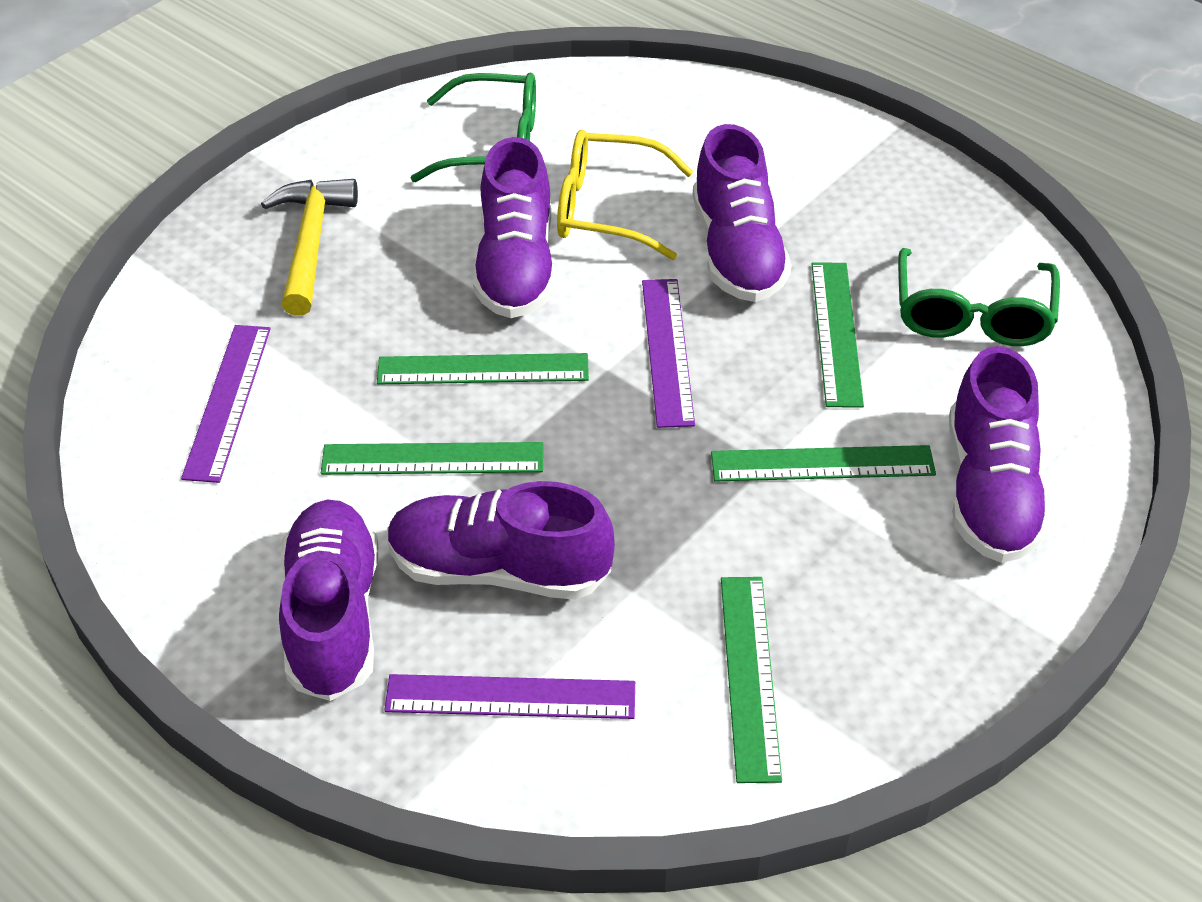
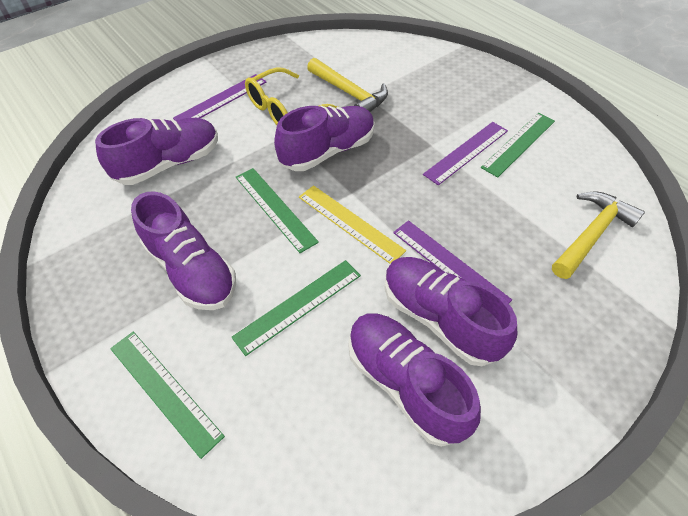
green glasses: [411,72,536,182] [898,248,1060,346] = 2 -> none = 0
green ruler: [321,442,544,475] [377,353,589,385] [711,445,936,482] [721,577,782,783] [812,262,864,408] = 5 -> [110,332,225,459] [231,260,361,356] [236,168,319,253] [481,113,555,177] = 4
yellow hammer: [261,179,358,316] = 1 -> [307,58,388,112] [552,192,645,279] = 2
yellow ruler: none = 0 -> [299,185,406,264] = 1

